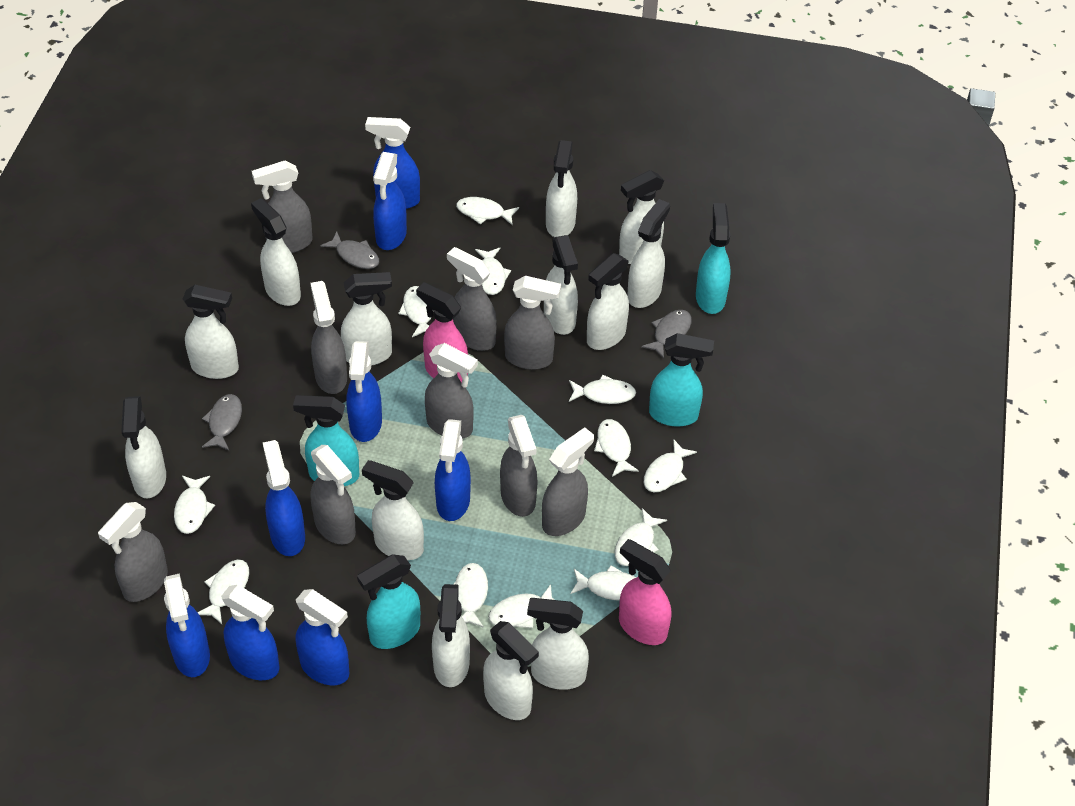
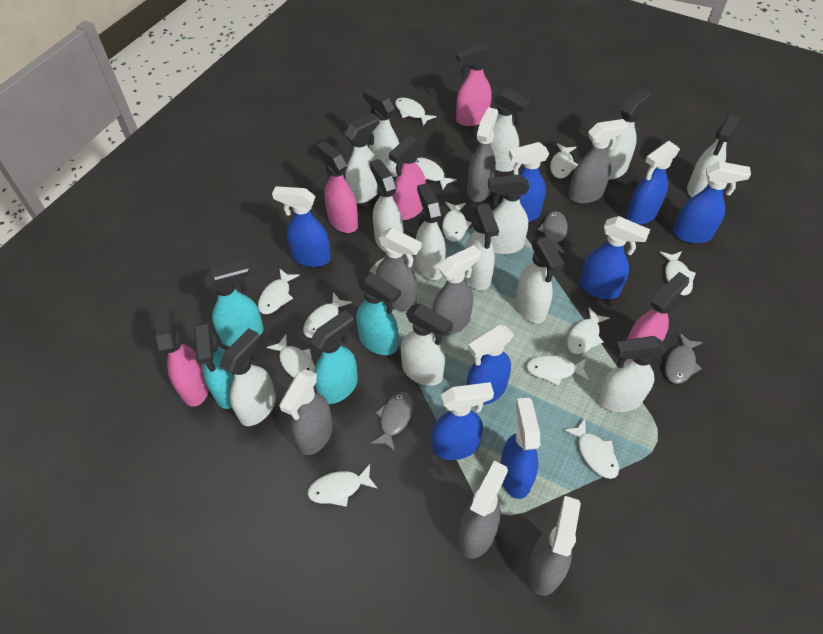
grey spray bottle: [98,502,168,602] [252,161,313,253] [310,281,347,394] [311,445,356,544] [425,343,478,439] [447,247,497,351] [500,415,537,517] [504,276,561,370] [542,427,594,536] = 9 -> [279,369,333,455] [376,228,422,311] [432,245,481,336] [458,460,508,559] [467,107,498,202] [528,496,581,596] [569,119,628,204] = 7
pink spray bottle: [416,282,468,382] [619,539,671,645] = 2 -> [156,306,209,407] [316,141,358,233] [389,135,426,220] [456,45,492,126] [625,272,689,362] = 5

